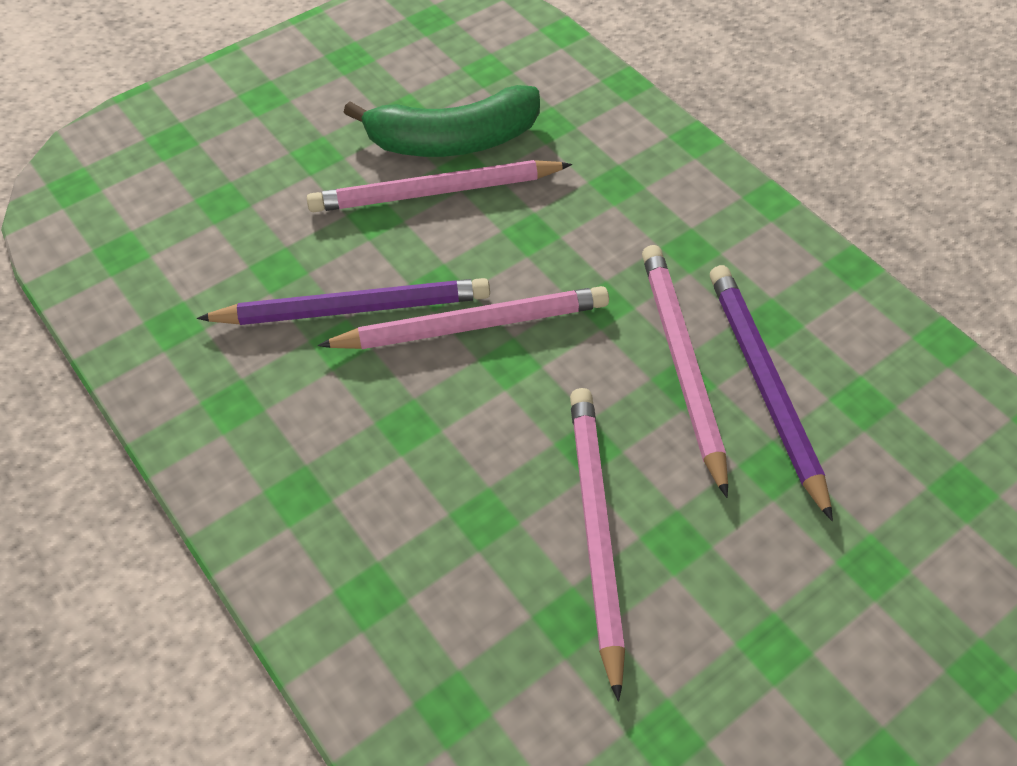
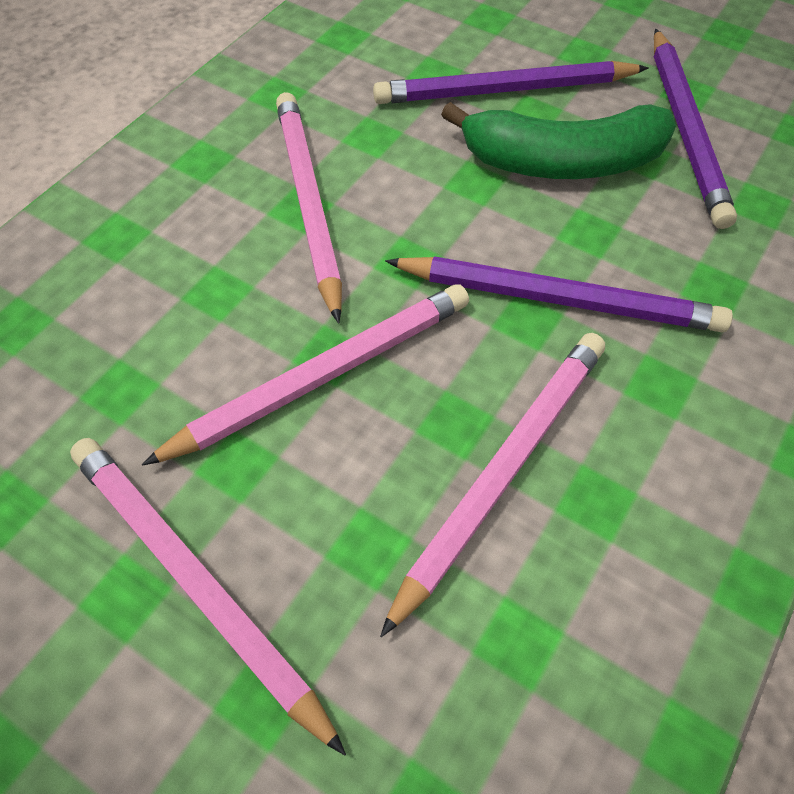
purple pencil: [197,278,490,325] [710,265,833,521] = 2 -> [373,61,649,104] [385,256,733,332] [654,29,737,229] = 3

